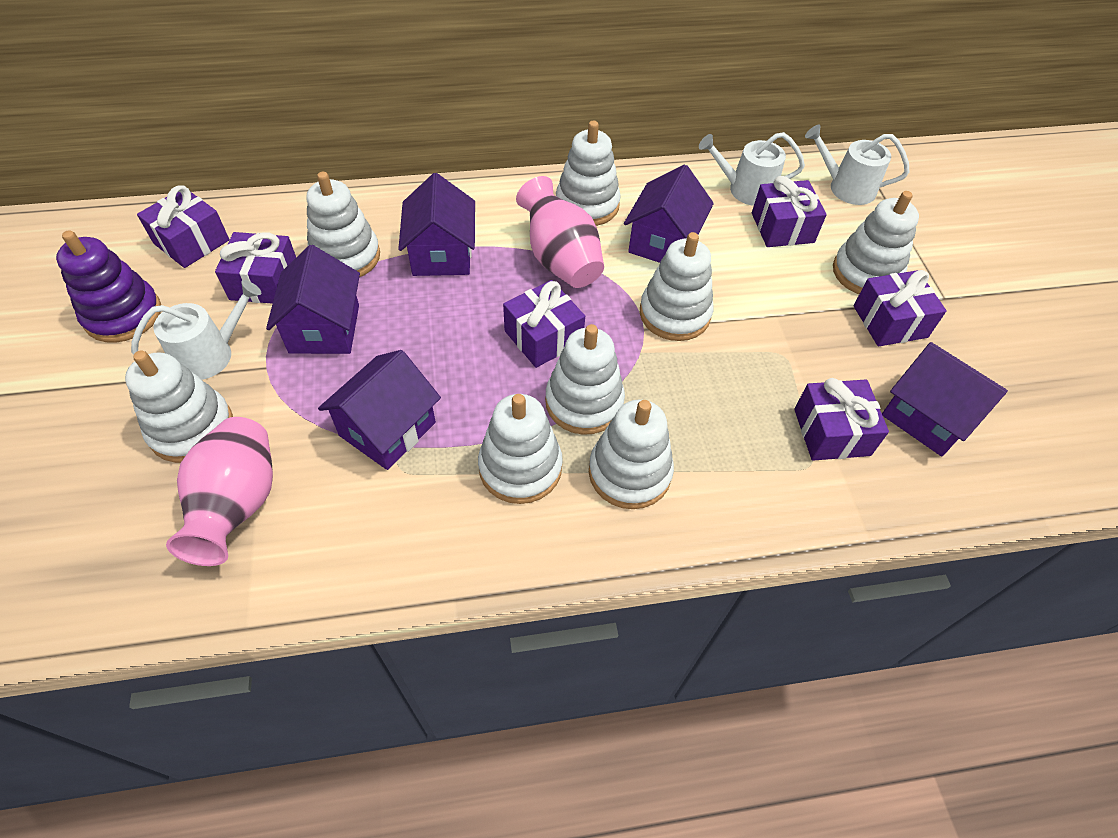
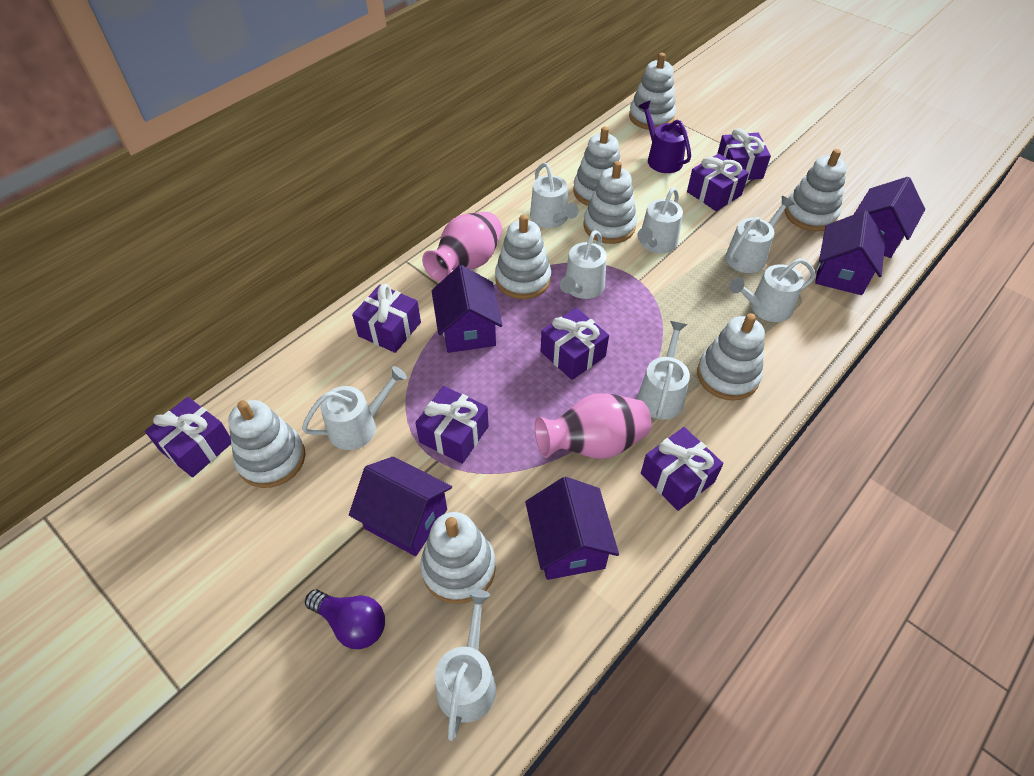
purple gift: [137,185,229,268] [215,232,296,304] [503,280,585,368] [752,176,827,247] [794,378,889,461] [853,270,947,347] = 6 -> [145,397,231,477] [352,284,421,353] [415,386,489,464] [541,308,609,380] [641,427,723,511] [687,154,749,211] [717,128,771,180] = 7
purple light bulb: none = 0 -> [305,590,385,649] = 1
purple stacking toy: [56,230,161,343] = 1 -> none = 0
purple watering can: none = 0 -> [638,100,691,173] = 1
white watering can: [131,280,261,380] [699,132,805,206] [805,125,910,205] = 3 -> [302,366,407,450] [435,589,496,741] [530,163,579,228] [560,230,607,299] [637,187,683,253] [637,321,690,420] [725,196,794,273] [729,258,815,322] = 8

